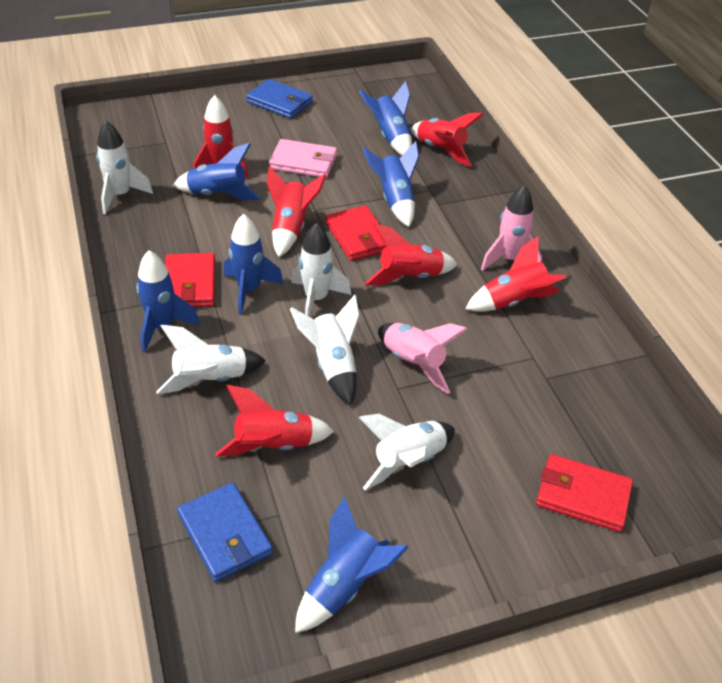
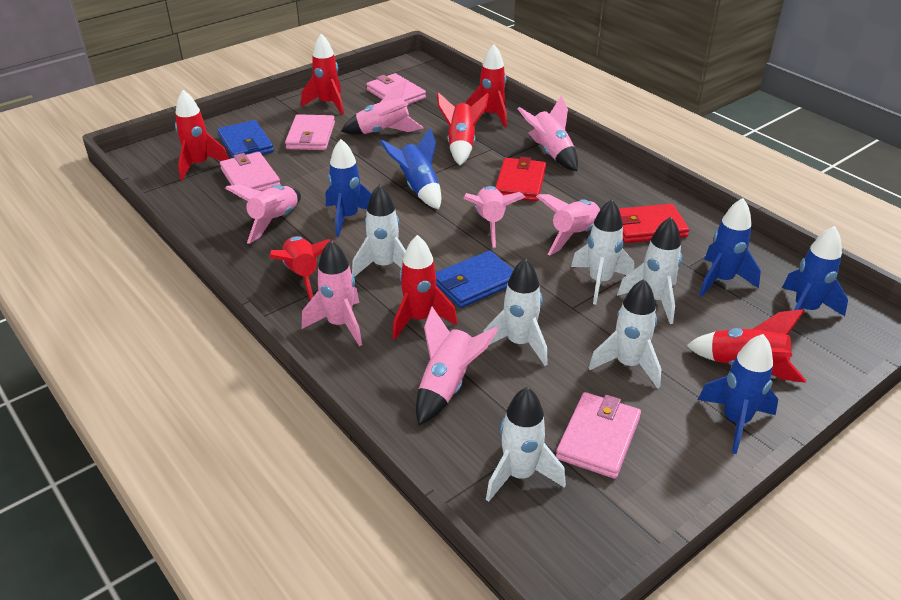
blue rocket: [136,250,200,353] [173,143,261,200] [224,214,284,315] [295,497,409,633] [359,81,412,156] [363,141,419,227] = 6 -> [326,139,372,237] [380,128,441,209] [698,334,778,454] [699,198,761,297] [782,226,848,316] = 5
pink rocket: [378,323,468,394] [481,185,542,271] = 2 -> [225,185,301,244] [302,240,362,346] [341,80,423,134] [416,306,498,425] [463,186,525,248] [517,96,578,171] [536,194,601,255] = 7
pink wallet: [269,139,337,178] = 1 -> [220,152,281,191] [285,114,335,150] [366,73,426,104] [556,392,641,479] = 4
red rocket: [193,95,248,179] [215,385,334,456] [267,166,326,257] [364,223,458,286] [411,113,483,167] [465,236,567,312] = 6 -> [175,90,229,180] [270,236,335,300] [301,34,344,115] [392,235,457,339] [437,92,489,166] [466,44,507,128] [686,309,806,383] = 7
red wallet: [165,253,215,307] [325,205,386,261] [536,454,633,532] = 3 -> [495,157,546,201] [619,204,689,243] = 2
white rocket: [96,121,153,215] [156,324,266,394] [290,295,360,406] [291,223,351,317] [358,414,455,490] = 5 -> [352,184,406,277] [483,258,548,366] [486,387,566,502] [571,199,634,305] [589,279,661,389] [617,217,682,324] = 6

